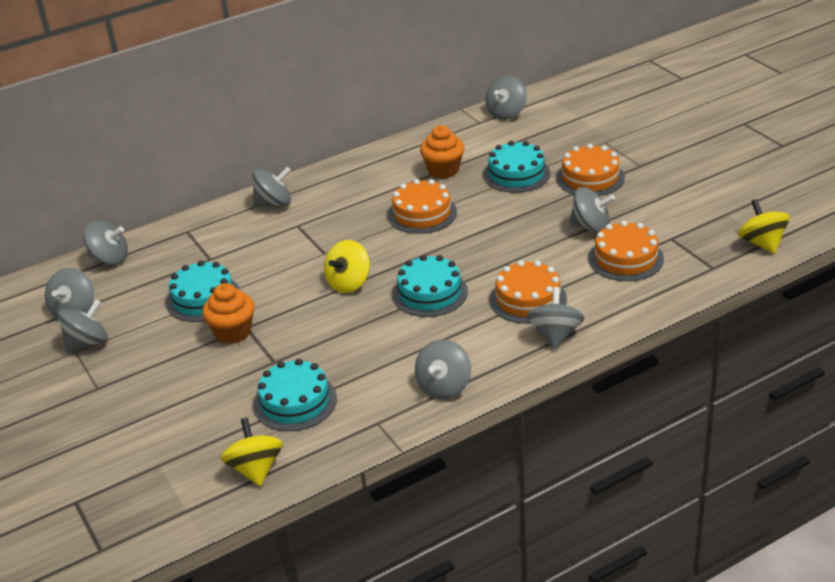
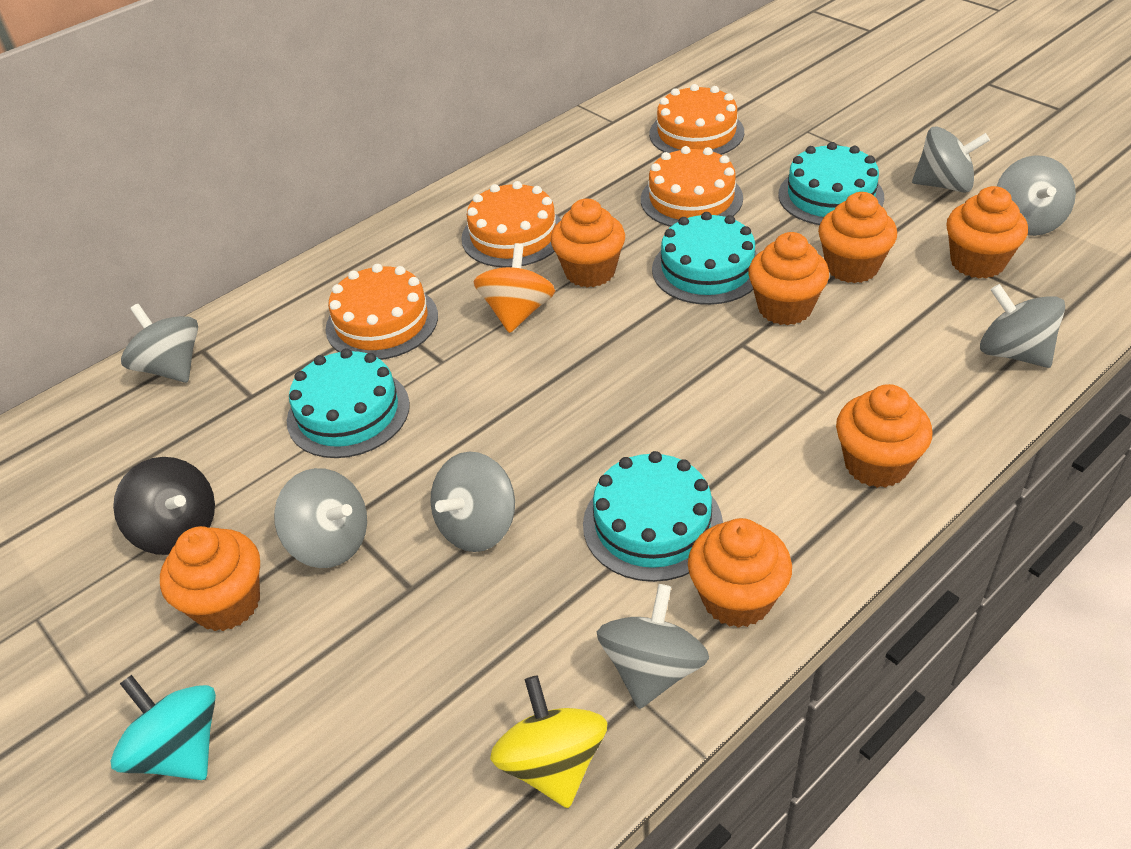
black spinning top: none = 0 -> [113,457,215,555] = 1
grey spinning top: [45,268,94,318] [58,299,108,353] [83,220,128,265] [252,167,291,207] [415,339,471,400] [486,76,527,120] [527,287,585,349] [569,187,615,233] = 8 -> [121,304,198,383] [274,468,367,568] [430,452,515,552] [597,584,709,709] [912,126,990,193] [980,284,1065,368] [997,155,1076,236] = 7
orange cupcake: [202,283,255,344] [420,125,464,179] = 2 -> [160,526,260,631] [551,198,625,288] [688,518,792,628] [748,232,829,325] [818,192,897,283] [836,384,932,488] [946,186,1028,278] = 7
orange spinning top: none = 0 -> [474,243,555,333] = 1
turquoise spinning top: none = 0 -> [111,675,216,780] = 1
yellow spinning top: [220,418,283,486] [324,240,370,293] [738,199,790,254] = 3 -> [490,675,607,808] = 1

